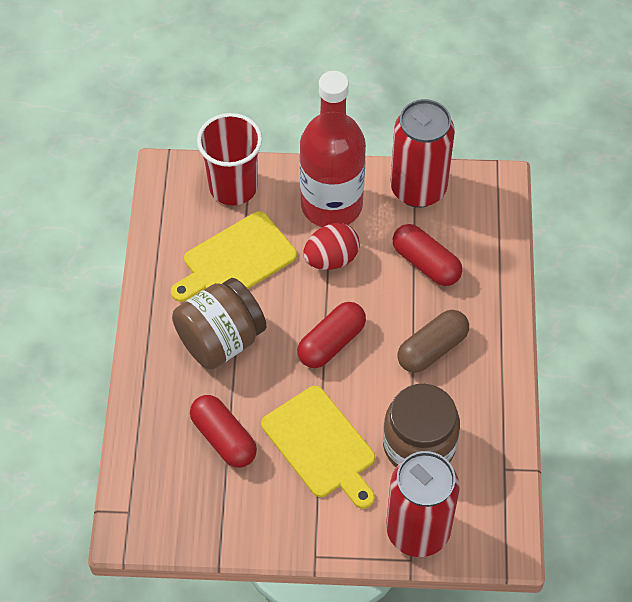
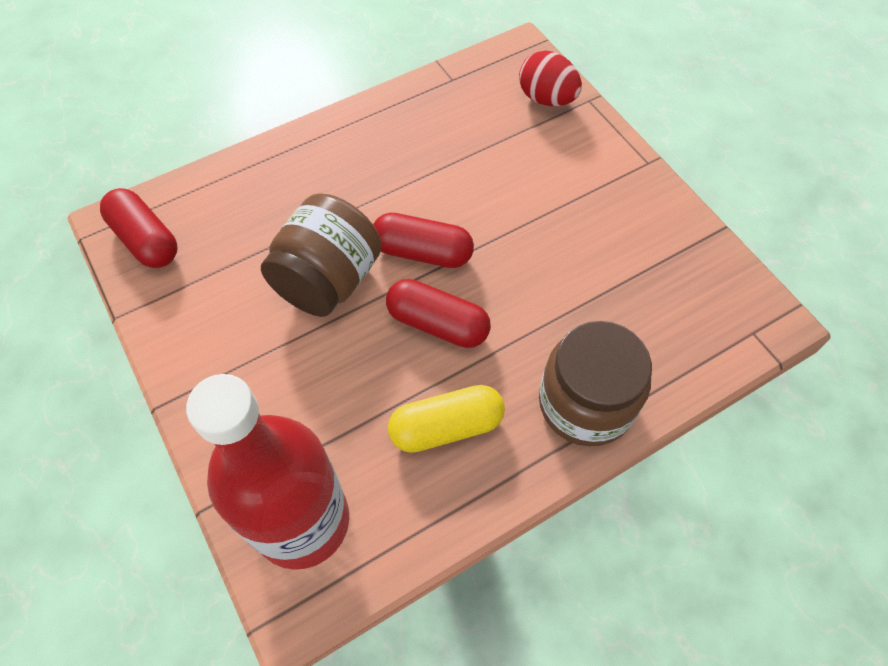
brown capsule: [397,310,469,373] = 1 -> none = 0
red can: [386,451,460,557] [391,99,455,208] = 2 -> none = 0
red cup: [197,113,262,205] = 1 -> none = 0
yellow capsule: none = 0 -> [388,385,505,453] = 1
yellow cutting board: [171,211,297,302] [261,386,375,509] = 2 -> none = 0

